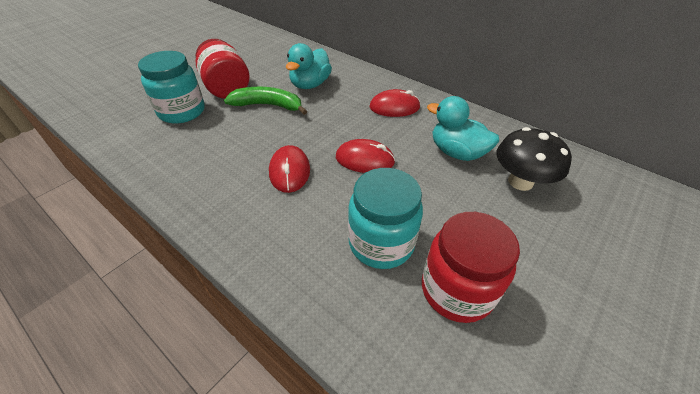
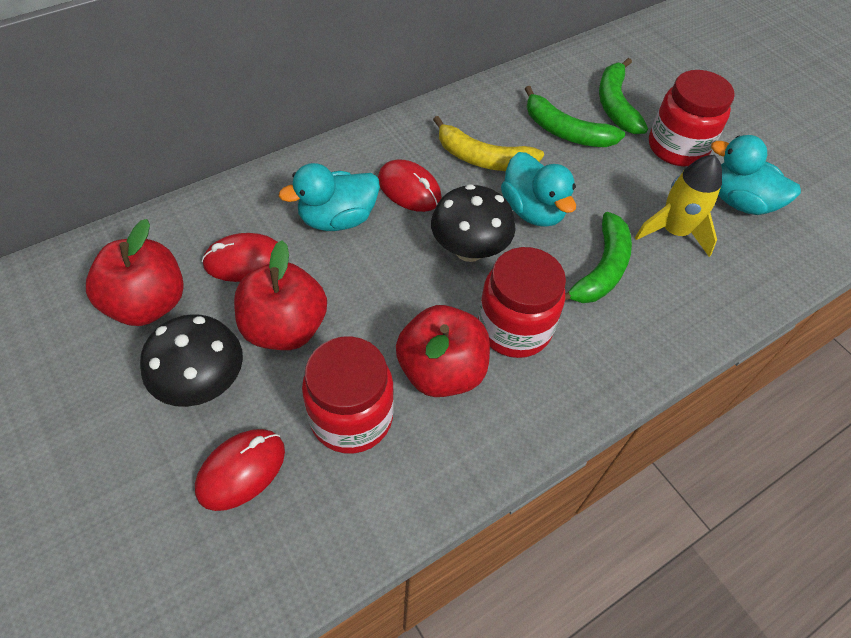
black mushroom: [497,127,572,191] = 1 -> [140,314,243,407] [431,184,516,262] = 2
green banana: [224,87,307,115] = 1 -> [525,86,625,147] [565,212,632,303] [599,58,648,134] = 3
red apple: none = 0 -> [86,219,184,326] [234,240,327,350] [396,305,490,397] = 3
red jar: [196,39,249,99] [422,212,520,323] = 2 -> [302,336,394,454] [478,247,566,358] [649,70,735,166] = 3
turquoise duck: [286,43,332,89] [427,96,499,161] = 2 -> [279,163,380,231] [501,152,576,227] [711,135,801,215] = 3
turquoise jar: [138,51,205,124] [348,168,423,269] = 2 -> none = 0
yellow banana: none = 0 -> [433,116,544,171] = 1
yellow rocket: none = 0 -> [635,155,722,257] = 1

